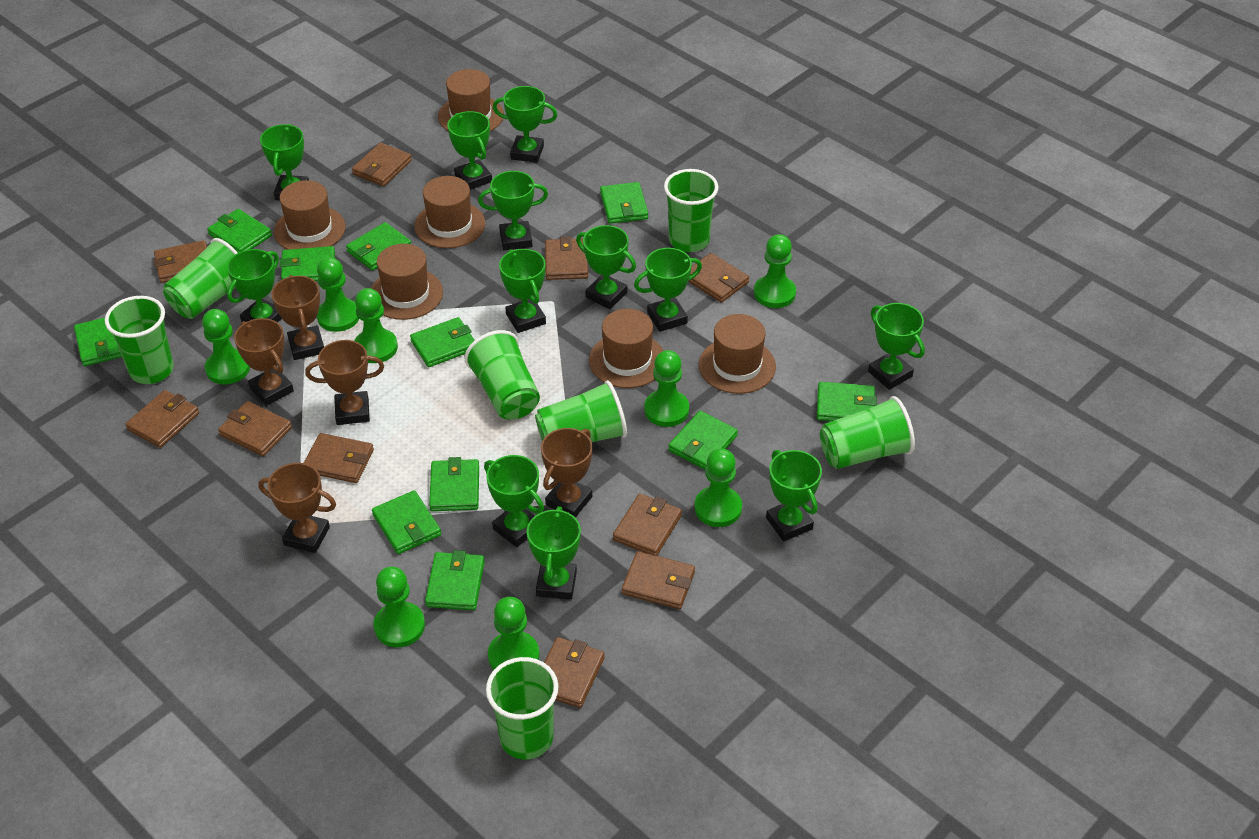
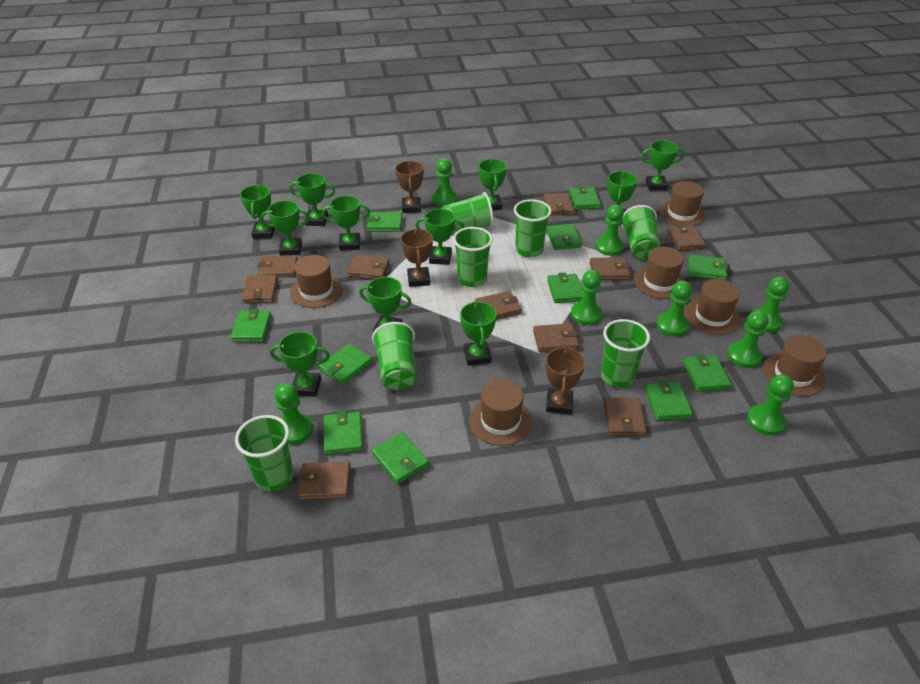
brown trophy: [234,318,294,406] [258,463,336,553] [271,275,324,360] [305,340,384,425] [541,428,593,518] = 5 -> [395,161,424,213] [401,229,433,287] [546,346,585,414] = 3
green trophy: [227,249,282,323] [260,124,309,200] [447,111,492,190] [478,171,548,250] [484,455,544,547] [493,86,557,163] [499,249,546,333] [527,506,581,600] [576,225,636,309] [634,248,702,332] [766,450,822,541] [868,303,925,390] = 12 -> [240,185,275,239] [260,200,310,256] [270,332,330,397] [289,173,335,226] [322,196,370,251] [359,277,412,333] [415,209,464,265] [460,301,497,366] [479,159,507,211] [606,171,637,216] [641,140,684,191] = 11

